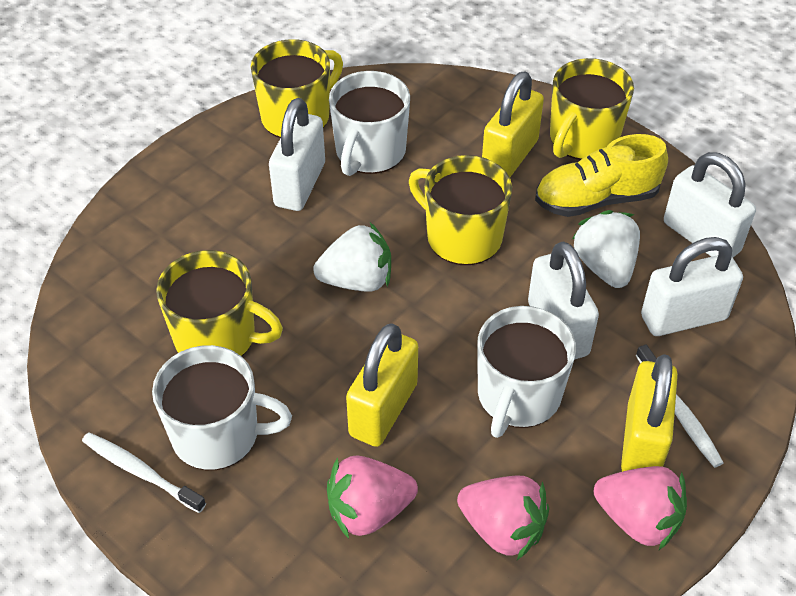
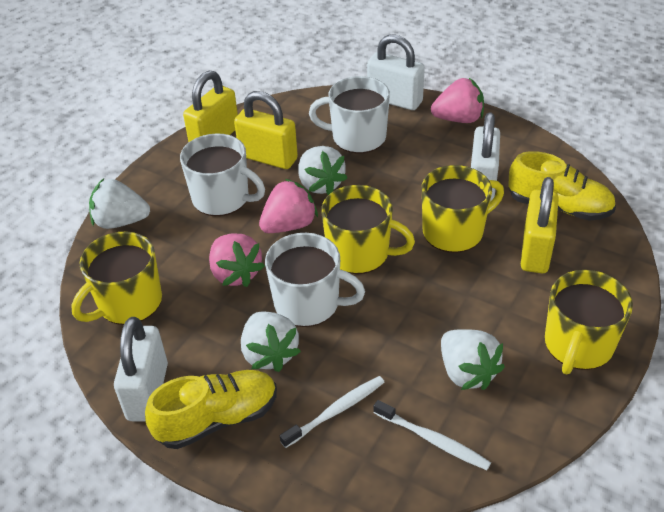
white padlock: [269,98,325,211] [528,241,599,360] [641,237,743,336] [664,152,756,257] = 4 -> [114,317,168,422] [367,34,425,110] [471,112,500,202] = 3
white strawberry: [313,223,391,292] [572,210,640,288] = 2 -> [89,178,150,229] [241,311,301,372] [298,146,347,195] [441,329,505,390] = 4
yellow shoe: [535,134,668,217] = 1 -> [145,370,277,449] [509,151,616,221] = 2

